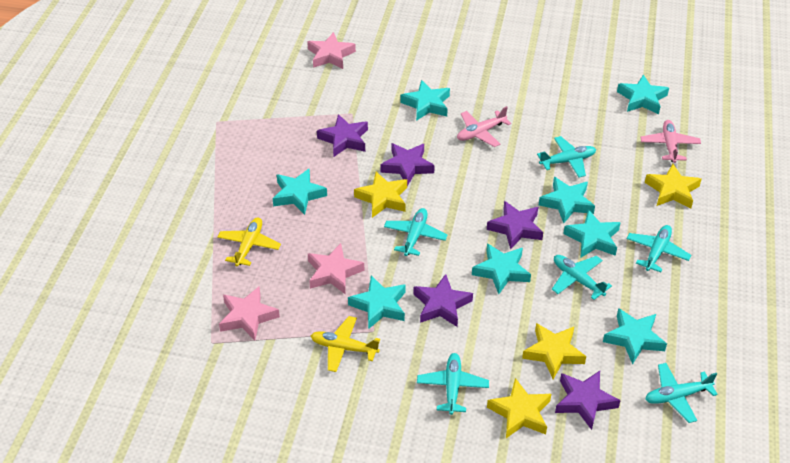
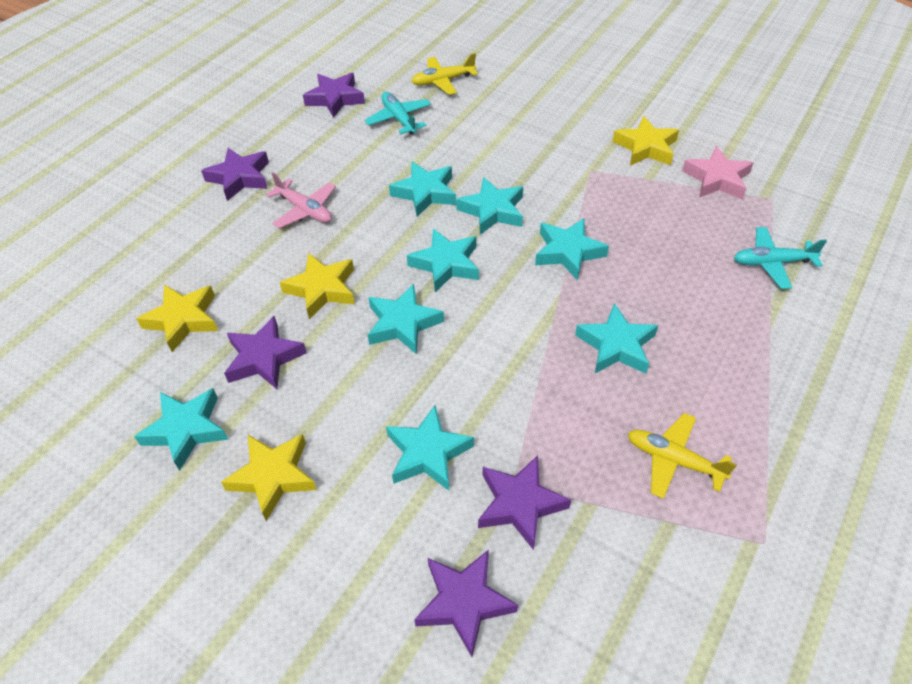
pink plane: [457,106,511,147] [640,120,701,163] = 2 -> [266,172,336,228] = 1
pink star: [219,287,280,341] [307,32,356,69] [308,243,364,295] = 3 -> [682,146,753,200] = 1
turquoise plane: [384,208,448,256] [417,353,489,415] [537,136,596,177] [552,255,612,300] [626,225,691,272] [645,363,718,423] = 6 -> [365,92,431,135] [734,227,827,289] = 2

